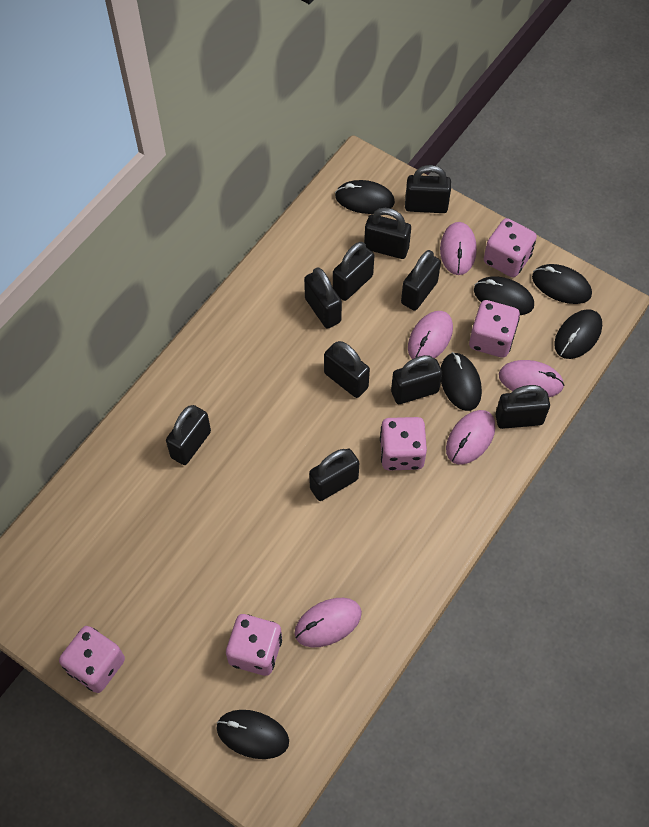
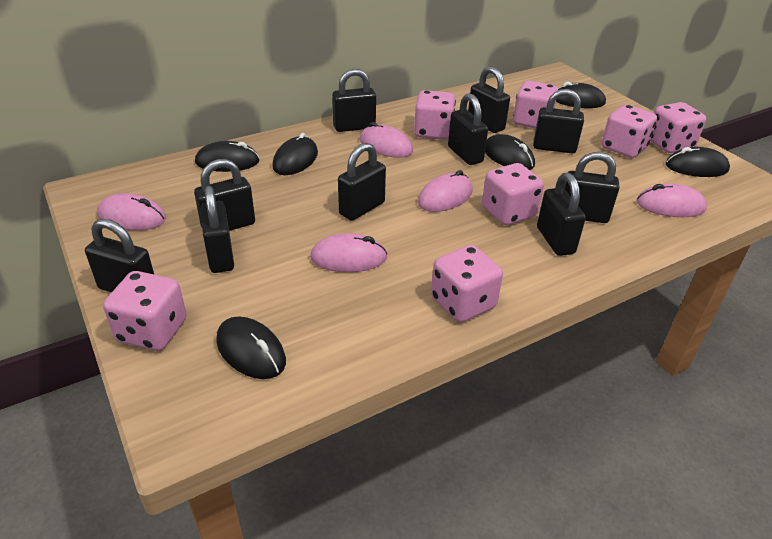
pink dice: [59,626,125,693] [226,614,282,676] [380,417,427,470] [469,300,520,358] [484,218,537,277] = 5 -> [103,271,187,351] [414,90,456,140] [431,245,503,322] [482,163,544,225] [513,80,558,128] [601,104,657,158] [650,102,706,153] = 7

